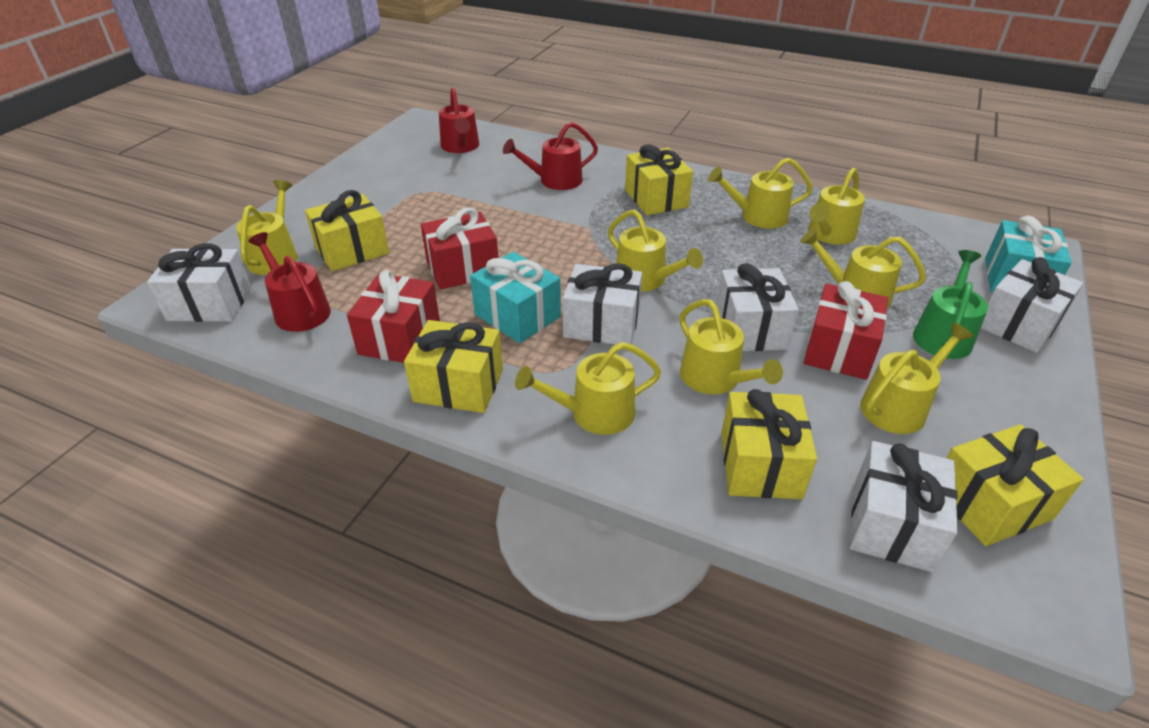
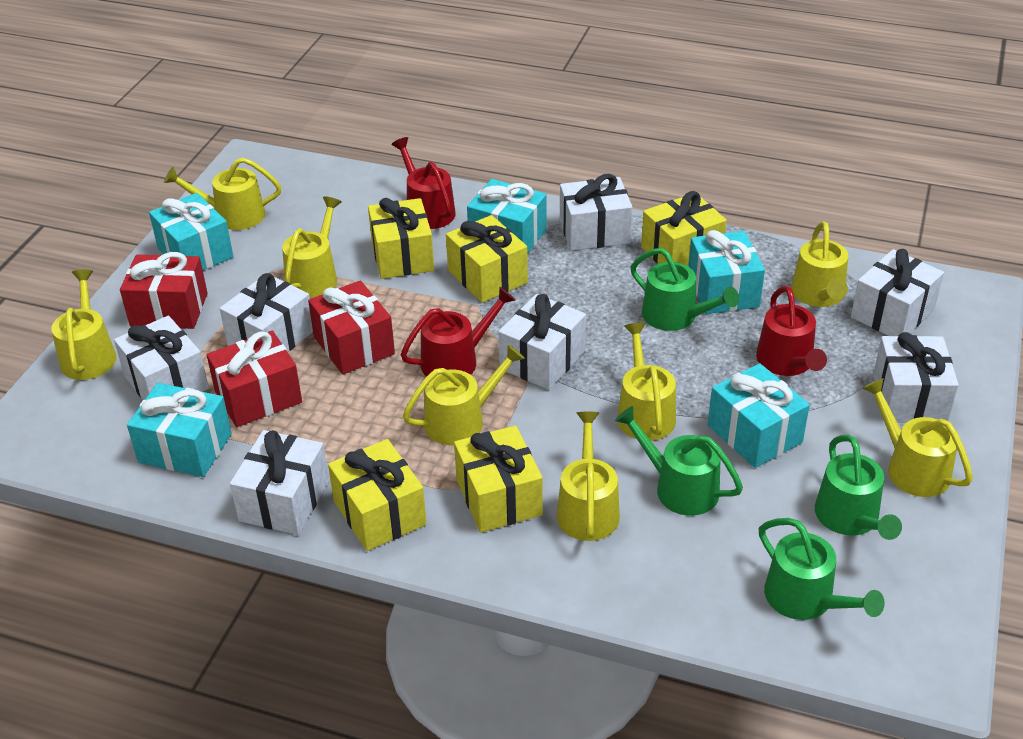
green watering can: [913,250,988,359] = 1 -> [615,406,743,516] [630,248,739,331] [759,518,885,620] [815,435,902,540] = 4
turquoise gift: [470,252,561,343] [985,216,1072,292] = 2 -> [127,383,232,477] [149,193,234,270] [467,179,547,254] [688,230,765,314] [708,363,810,468] = 5
white gift: [147,243,251,322] [563,263,642,345] [716,263,799,351] [850,441,958,572] [981,257,1083,353] = 5 -> [114,316,209,400] [220,273,313,352] [230,430,329,535] [498,294,586,390] [560,174,633,251] [851,249,944,336] [873,332,959,423] = 7

